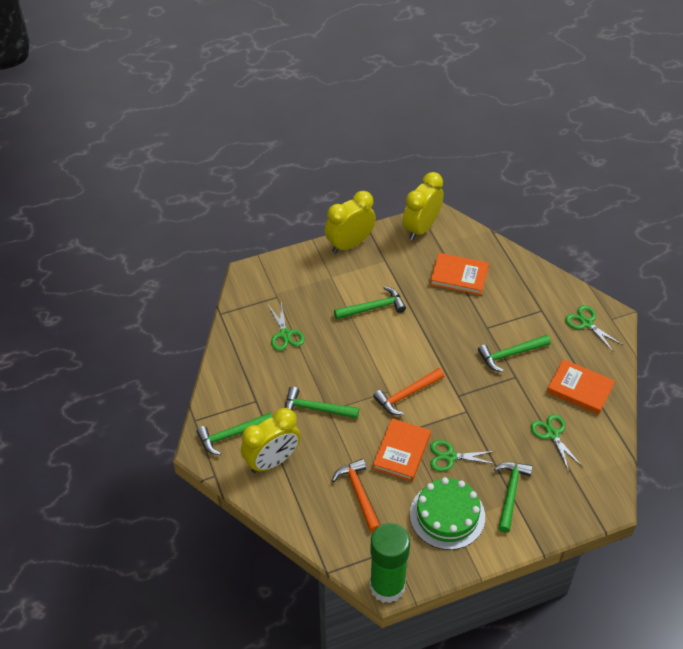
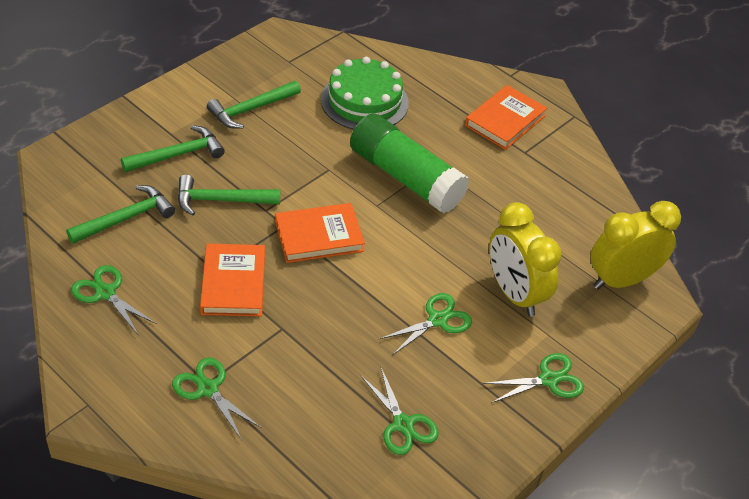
green hammer: [196,413,273,456] [285,387,359,419] [334,286,406,319] [478,335,551,372] [494,462,533,533] = 5 -> [66,185,175,244] [121,125,225,172] [178,175,280,216] [207,81,301,129] = 4
green scissors: [268,303,305,351] [430,440,496,472] [531,414,583,471] [565,305,623,352] = 4 -> [71,265,157,336] [172,358,261,440] [360,367,439,455] [379,293,472,355] [483,353,584,403] = 5
orange hammer: [332,459,380,532] [373,368,444,415] = 2 -> none = 0
yellow clock: [241,408,301,473] [325,191,376,253] [403,172,444,240] = 3 -> [489,202,562,317] [590,201,681,289] = 2

